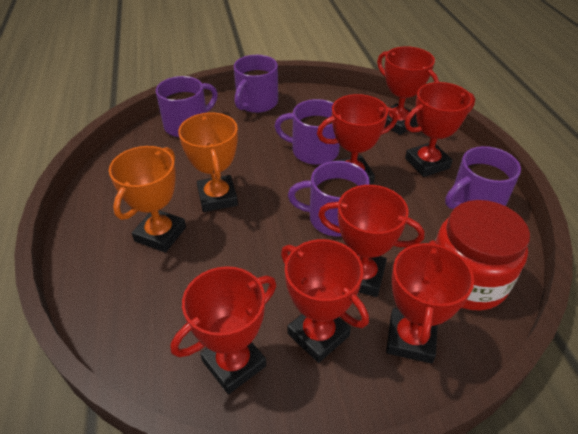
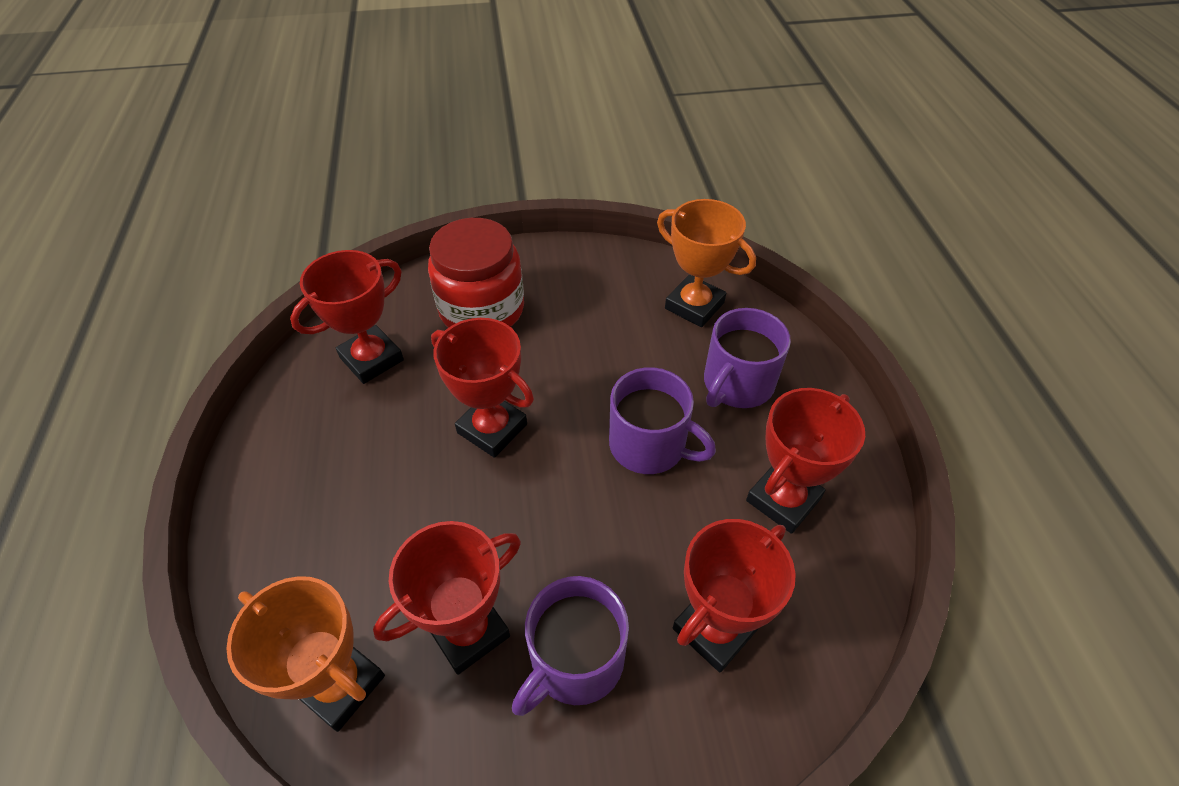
purple mug: [156,76,218,137] [234,55,278,113] [274,99,340,165] [288,161,370,236] [445,146,521,209] = 5 -> [512,576,629,716] [609,367,716,474] [704,308,791,408] = 3
red trophy: [171,266,276,394] [281,239,369,363] [317,94,398,185] [318,185,425,297] [377,46,439,135] [386,240,474,364] [405,82,475,177] = 7 -> [290,250,404,384] [373,521,521,675] [431,318,534,458] [673,519,796,672] [746,388,865,534] = 5

